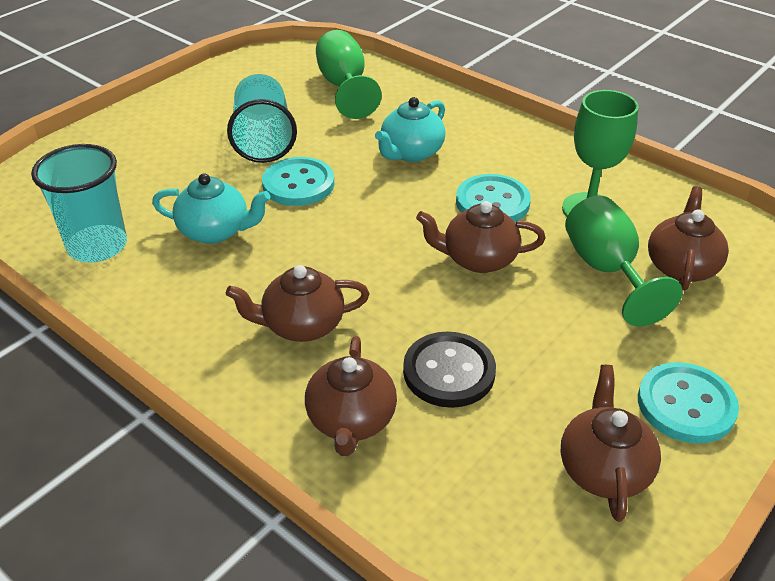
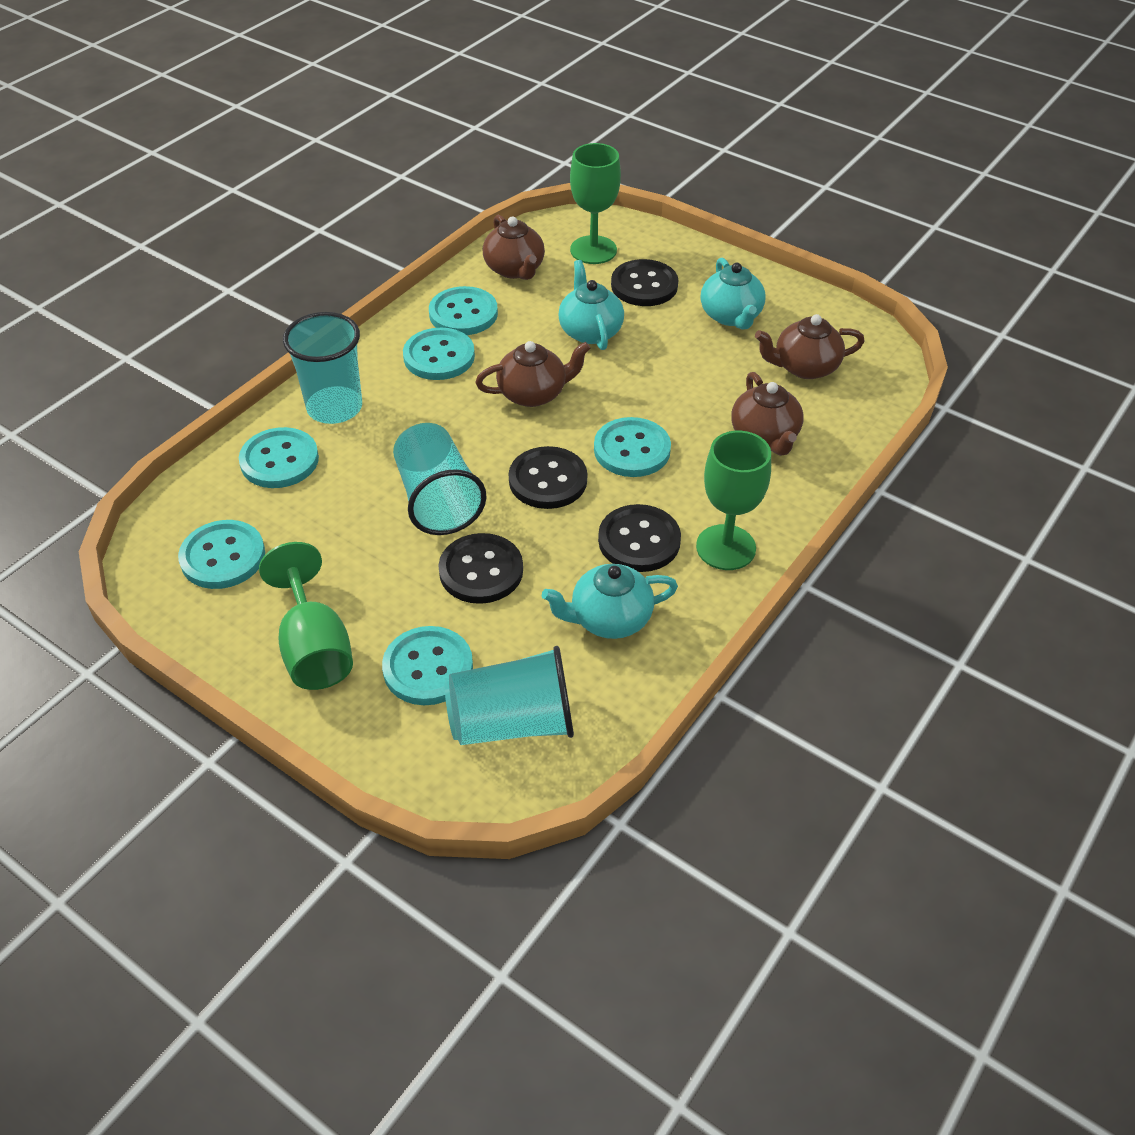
black button: [403,332,496,408] = 1 -> [438,533,523,604] [509,446,587,509] [598,504,681,572] [611,259,678,306] = 4
brown teapot: [226,265,369,342] [305,336,397,456] [416,201,546,273] [560,365,661,522] [648,186,729,291] = 5 -> [475,341,590,407] [483,214,545,280] [731,372,804,456] [755,314,865,379] = 4
turquoise button: [262,157,335,206] [456,174,531,222] [638,362,739,444] = 3 -> [178,520,265,589] [239,427,319,488] [382,626,473,705] [403,328,475,380] [429,286,498,335] [594,417,671,477] = 6
turquoise cup: [31,144,127,262] [227,74,297,163] = 2 -> [283,312,362,424] [393,423,487,535] [445,646,574,745] = 3
turquoise teapot: [152,173,271,244] [375,97,445,162] = 2 -> [542,564,678,639] [558,260,624,350] [701,258,766,330] = 3

